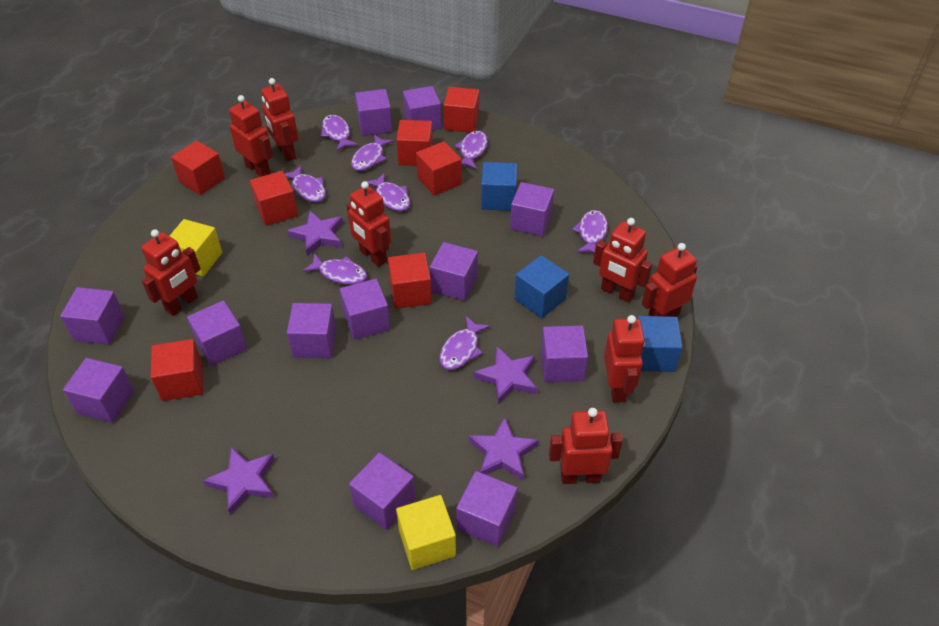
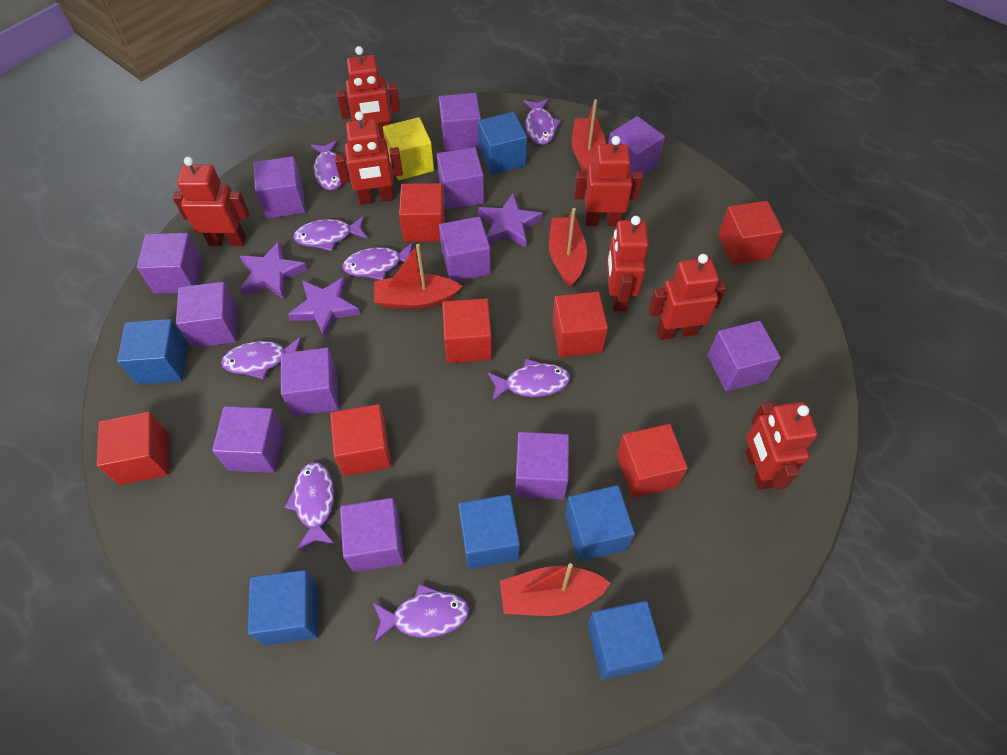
blue cube: [481,162,517,211] [515,255,569,318] [637,316,682,372] = 3 -> [117,319,188,384] [248,570,318,645] [458,494,520,569] [478,112,527,175] [565,485,635,562] [587,601,664,680] = 6
purple star: [203,447,275,515] [287,211,343,256] [469,417,539,480] [474,347,537,404] = 4 -> [240,241,308,299] [287,277,360,338] [478,194,543,248] = 3
red boat: none = 0 -> [374,244,462,309] [500,563,611,616] [549,208,587,287] [572,99,606,172] = 4
red robot: [141,229,201,316] [229,95,273,177] [261,78,298,161] [347,181,391,267] [549,408,623,484] [593,218,652,302] [604,315,645,402] [642,243,697,317] = 8 -> [173,157,249,246] [335,111,403,205] [336,46,400,139] [574,136,643,226] [607,216,649,311] [649,254,726,340] [745,402,818,490] = 7
yellow cube: [170,219,222,276] [396,495,456,570] = 2 -> [383,117,434,180] = 1

